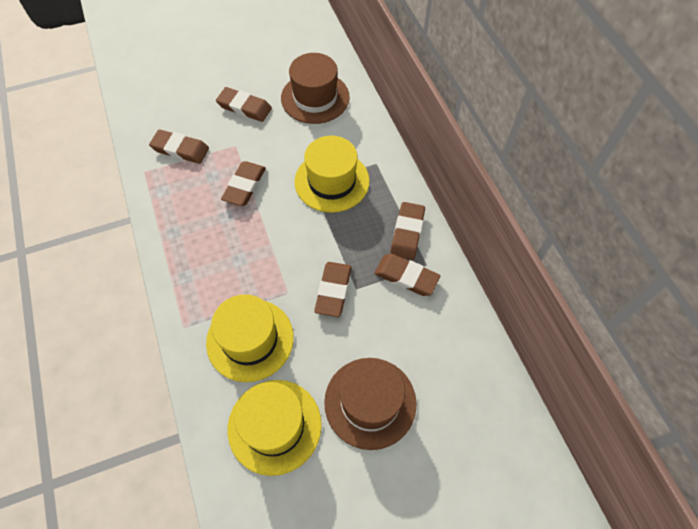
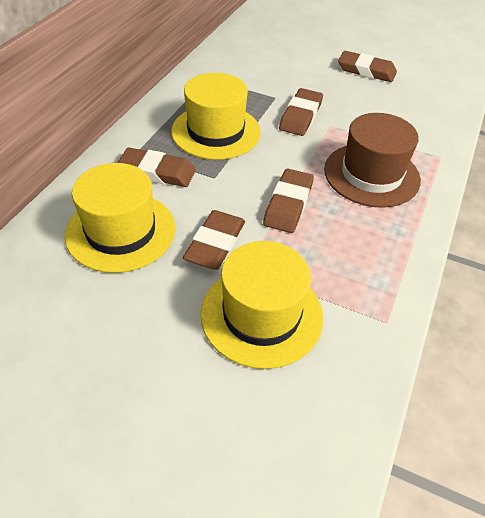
brown eraser: [149,129,209,164] [216,87,272,122] [221,161,266,206] [314,262,352,317] [374,254,441,296] [390,202,425,260] = 6 -> [117,147,196,187] [183,210,245,270] [263,169,314,233] [279,88,323,136] [338,51,397,82] = 5
brown hat: [281,53,350,124] [324,358,417,450] = 2 -> [324,113,421,208] = 1

